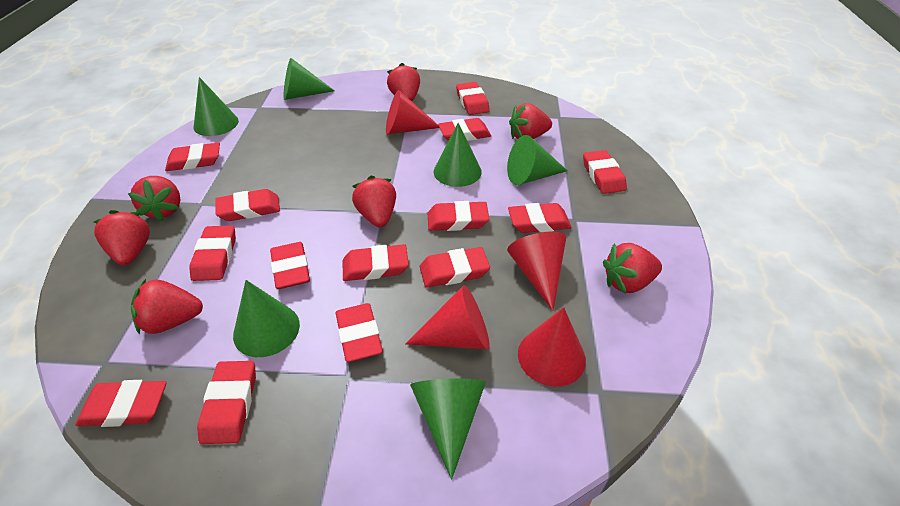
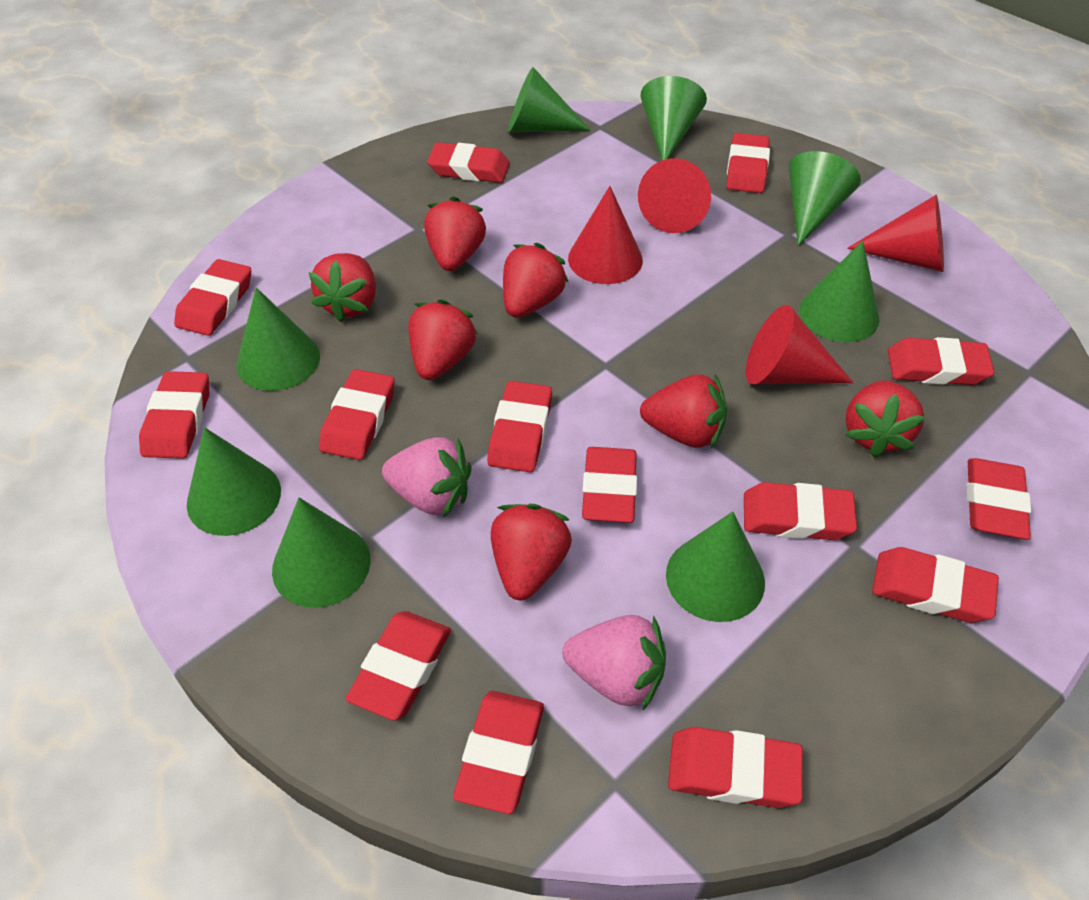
green cone: [194,77,239,136] [233,280,300,357] [284,58,335,100] [410,379,486,480] [434,123,482,187] [507,135,568,185] = 6 -> [187,427,281,536] [237,287,320,391] [272,498,371,608] [508,67,591,132] [641,76,707,160] [666,511,765,622] [789,151,861,246] [799,241,879,342] = 8
pink strawberry: none = 0 -> [382,437,472,517] [562,615,666,710] = 2

